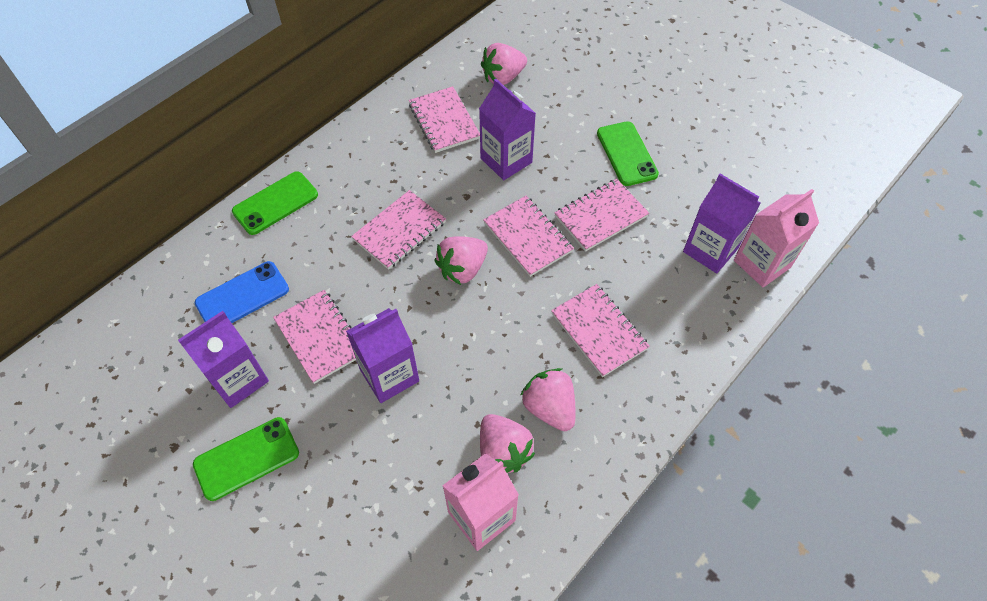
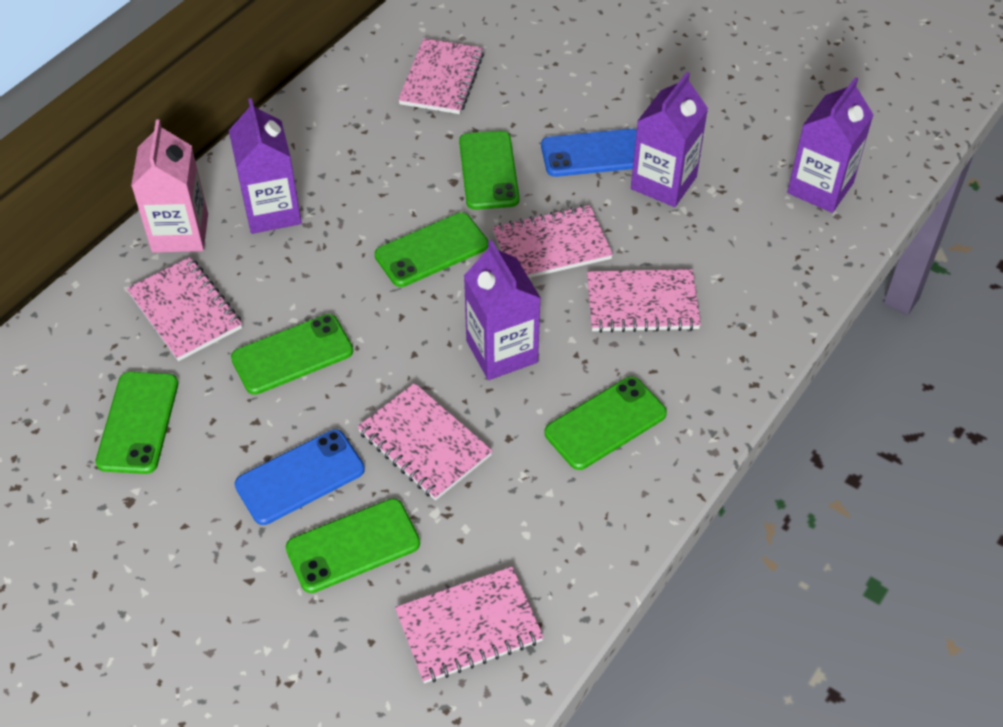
blue phone: [195,261,289,323] = 1 -> [235,429,365,525] [541,129,637,177] = 2
green phone: [193,417,299,501] [232,171,318,235] [597,121,659,186] = 3 -> [95,372,178,474] [231,314,353,395] [286,498,420,593] [375,212,488,287] [459,131,520,210] [545,377,667,470] = 6
pink carton: [442,453,519,551] [734,189,819,287] = 2 -> [131,120,208,253] = 1
pink strawberry: [435,236,488,285] [480,414,535,473] [481,43,527,85] [520,368,575,431] = 4 -> none = 0

